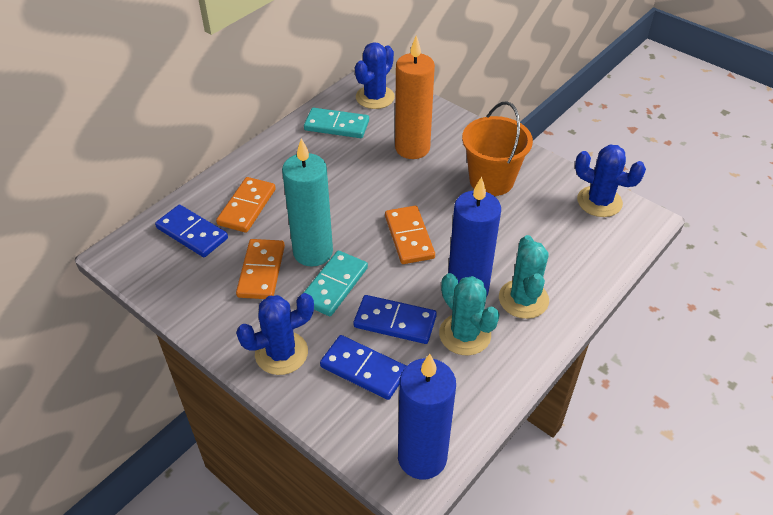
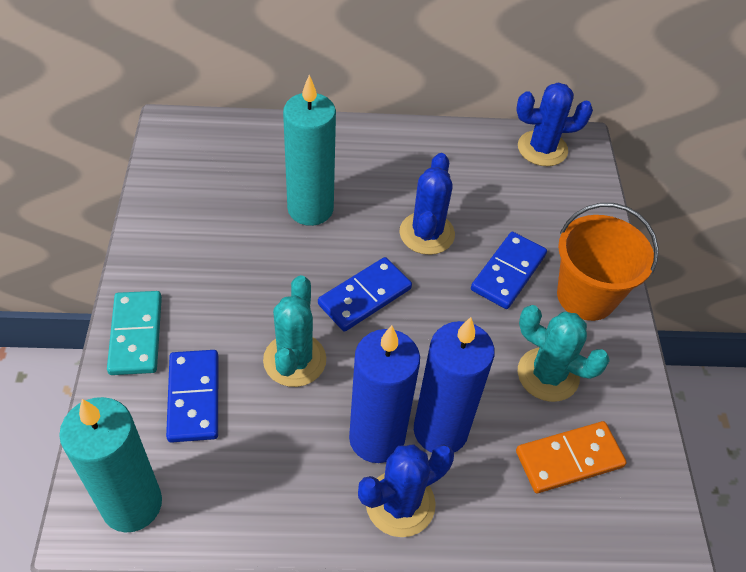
orange candle: [395,36,435,159] = 1 -> none = 0
orange domino: [216,177,276,233] [236,239,285,299] [385,206,435,264] = 3 -> [516,421,626,493] = 1
turquoise candle: [282,138,333,267] = 1 -> [59,397,162,532] [283,75,336,226] = 2
turquoise domino: [304,108,369,138] [304,251,368,316] = 2 -> [107,291,162,375] = 1

